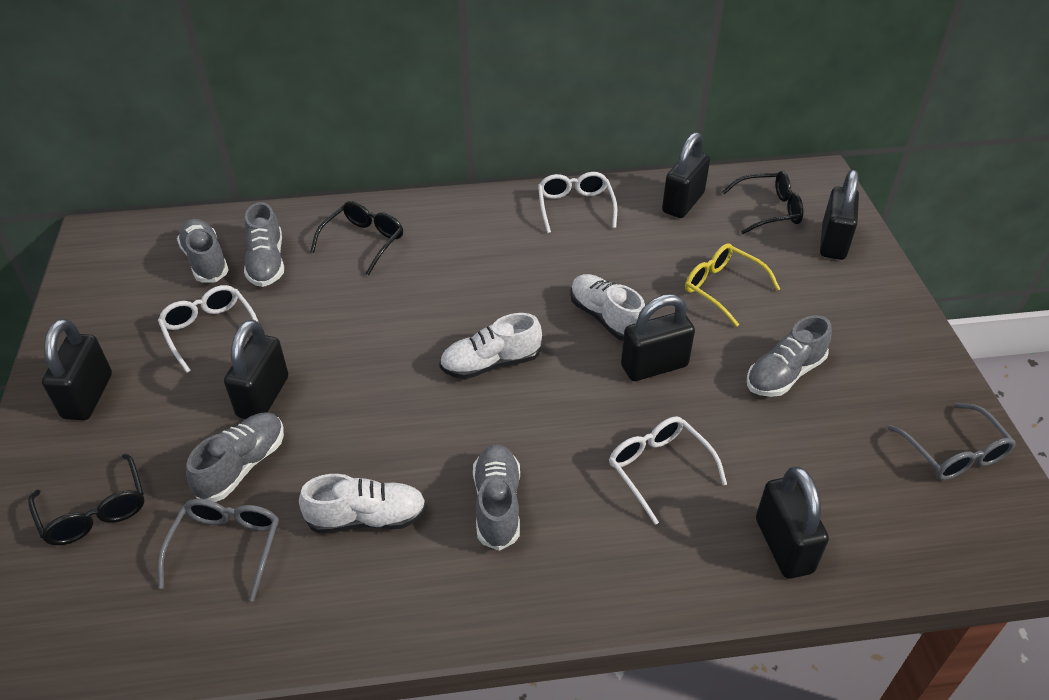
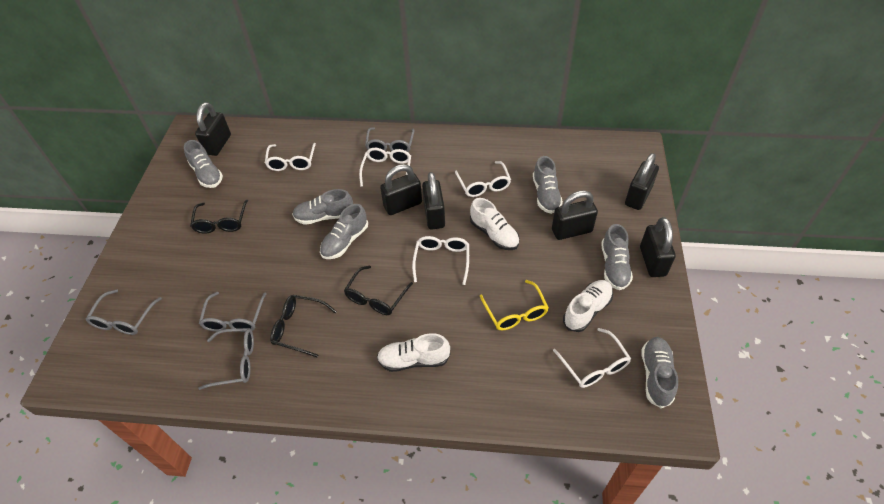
grey glasses: [158,499,279,601] [887,403,1016,480] = 2 -> [85,289,162,335] [198,328,254,390] [199,292,267,332] [365,128,415,152] = 4
grey shoe: [177,219,229,283] [186,412,284,502] [244,202,284,287] [473,444,520,551] [747,315,832,397] = 5 -> [184,140,223,188] [292,189,353,225] [320,204,368,259] [533,156,563,214] [601,224,633,290] [641,337,678,408] = 6
white glasses: [158,285,258,373] [538,172,617,233] [609,416,727,525] = 3 -> [265,143,316,171] [359,148,411,187] [412,236,469,285] [455,161,511,197] [553,328,631,388] = 5

